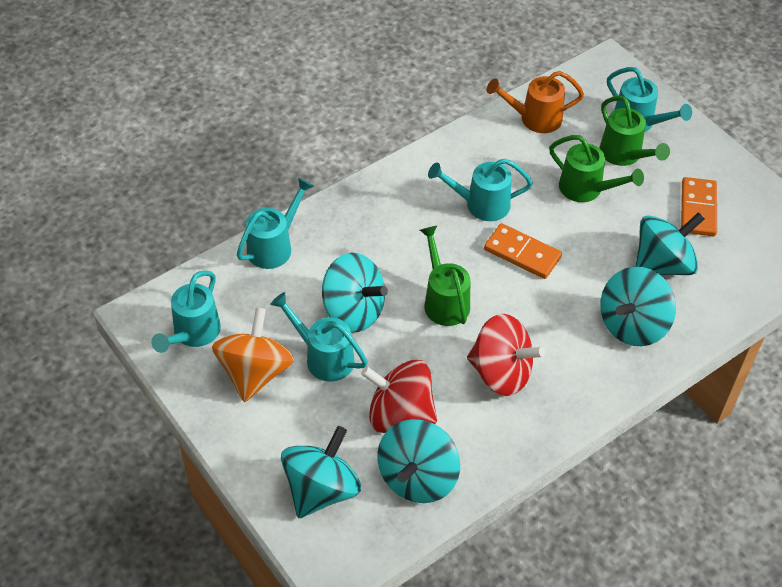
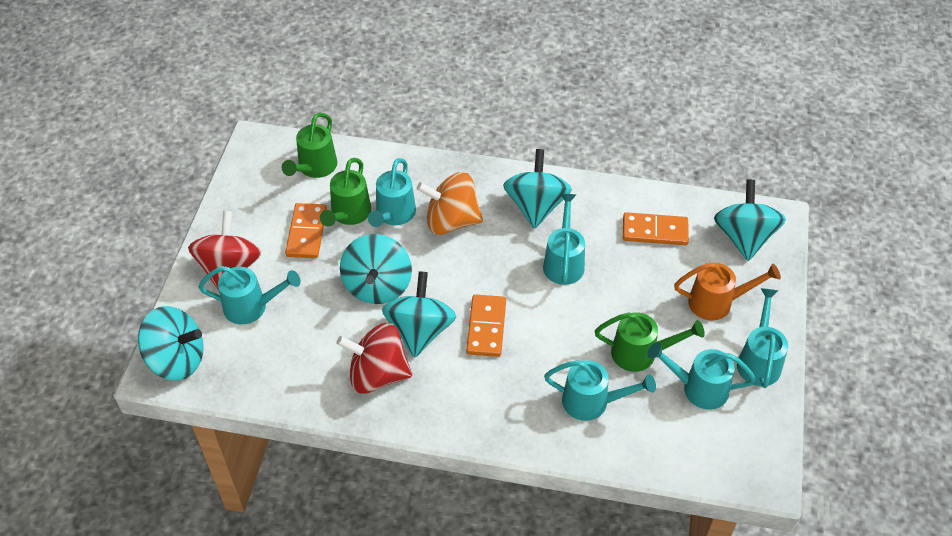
orange domino: [484,223,562,279] [681,177,717,236] = 2 -> [285,203,327,258] [466,294,506,357] [623,212,689,245] = 3
turquoise watering can: [151,270,221,353] [237,177,314,269] [270,292,368,382] [428,158,533,221] [607,67,692,132] = 5 -> [198,266,301,325] [368,158,416,227] [543,194,585,285] [544,360,656,421] [647,342,756,410] [737,288,788,388] = 6

